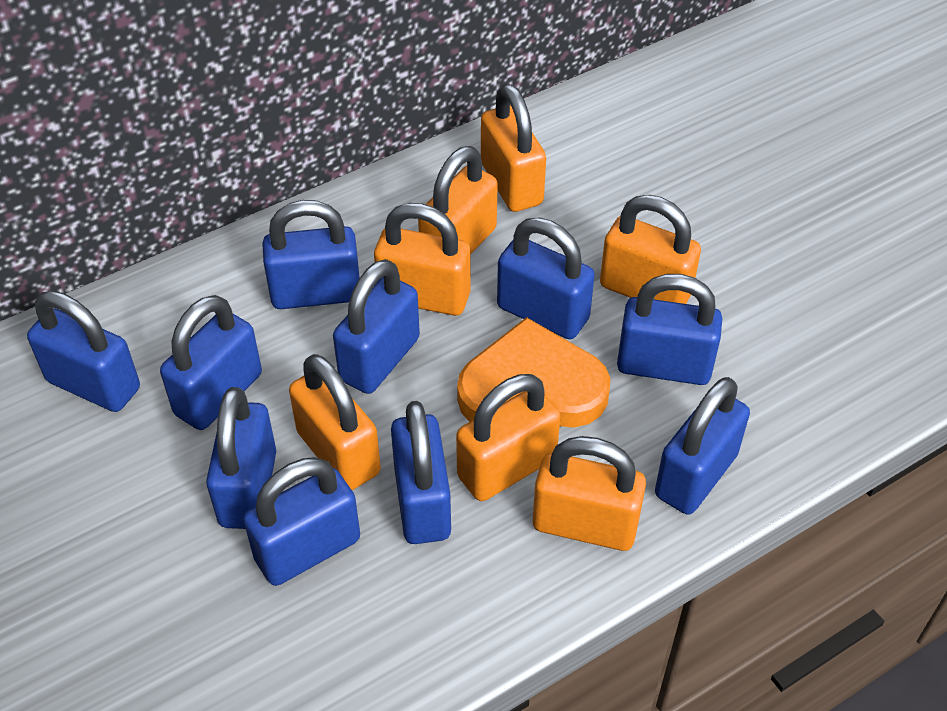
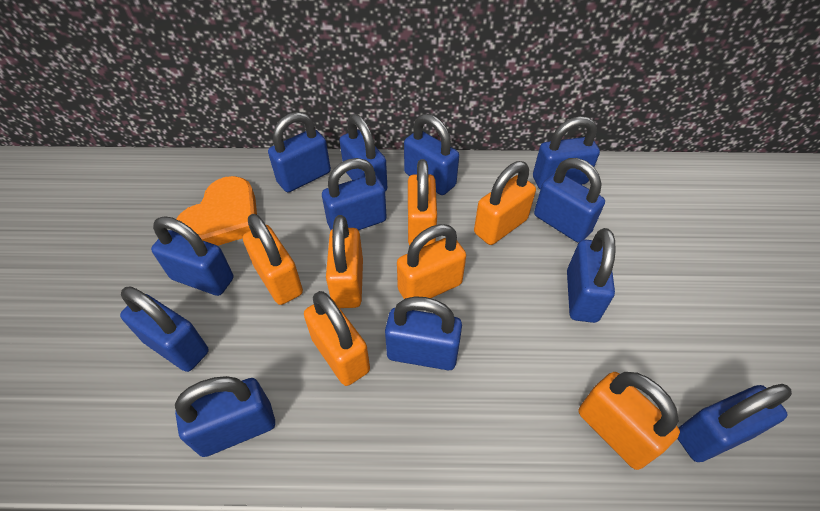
blue padlock: [27,291,140,412] [160,295,262,430] [206,387,276,529] [243,457,360,586] [262,200,360,309] [333,259,420,394] [391,401,451,544] [497,217,595,339] [617,274,722,385] [655,377,750,515] = 10 -> [120,286,209,372] [151,216,234,296] [175,376,275,457] [268,112,331,192] [322,158,387,230] [339,114,387,191] [385,296,462,370] [404,114,459,195] [533,117,600,189] [534,158,605,243] [567,228,616,323] [677,384,792,462] = 12

